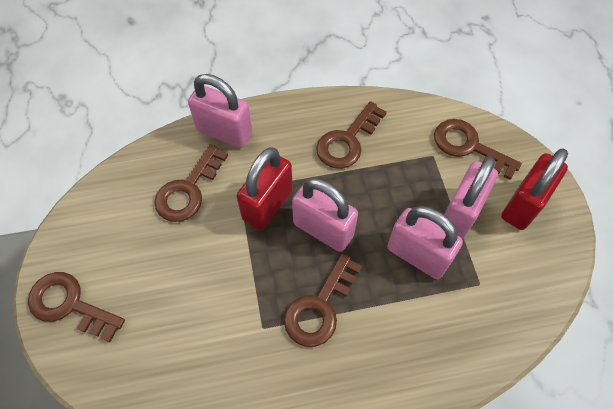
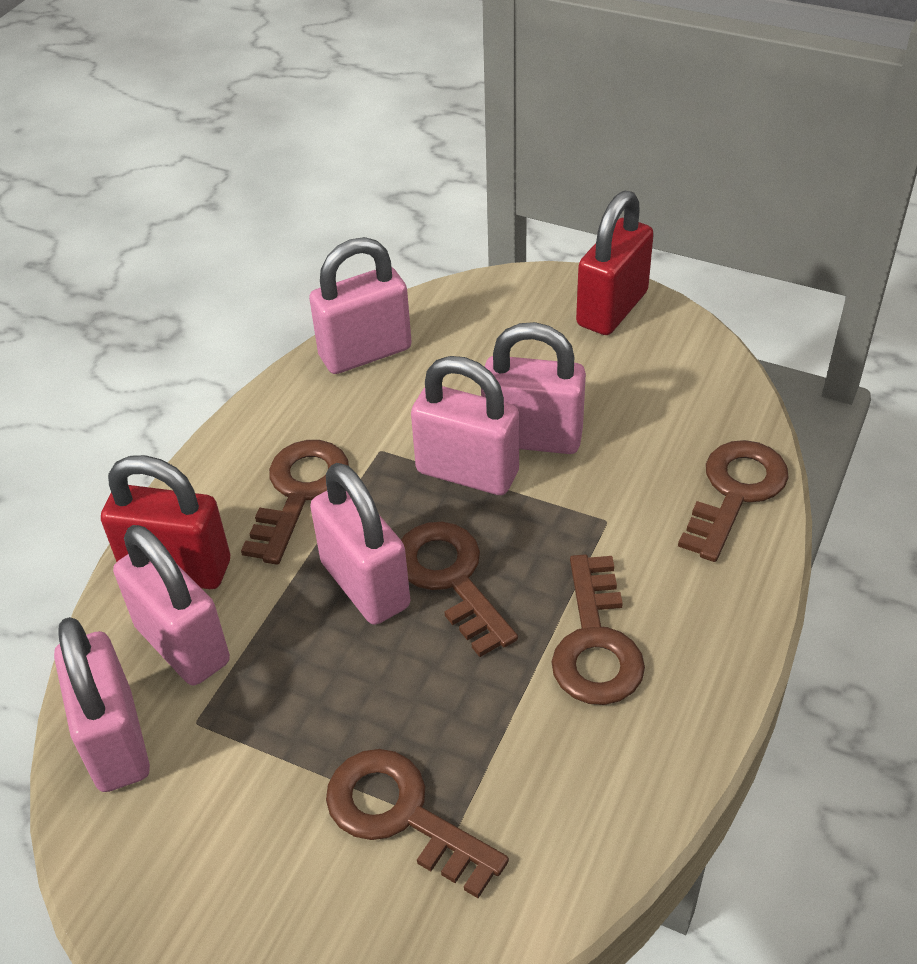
pink padlock: [188,74,252,148] [292,178,358,252] [387,206,463,279] [444,157,498,239] = 4 -> [54,617,150,792] [113,525,230,686] [309,237,412,374] [310,463,410,625] [411,356,519,495] [481,322,586,454] = 6

